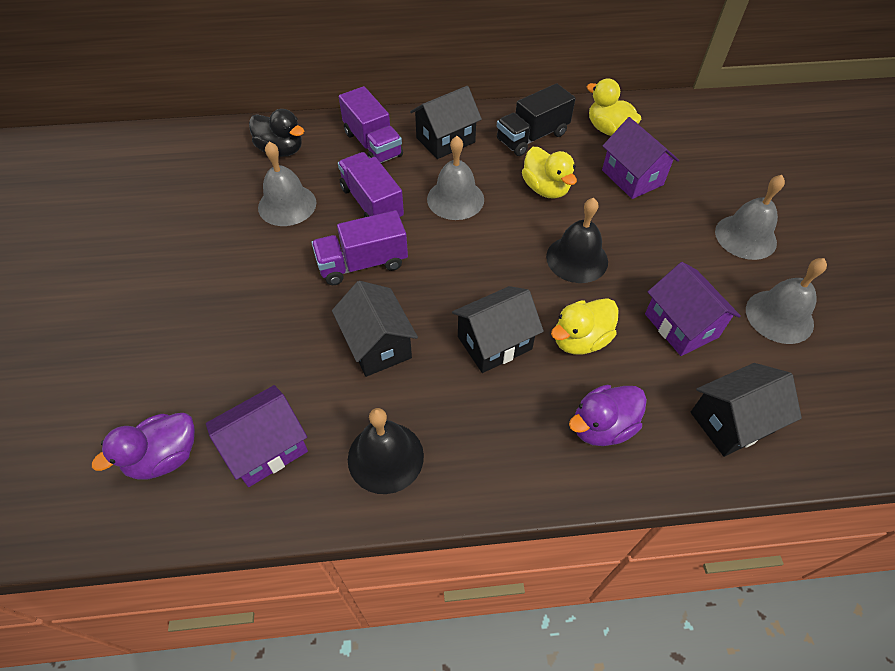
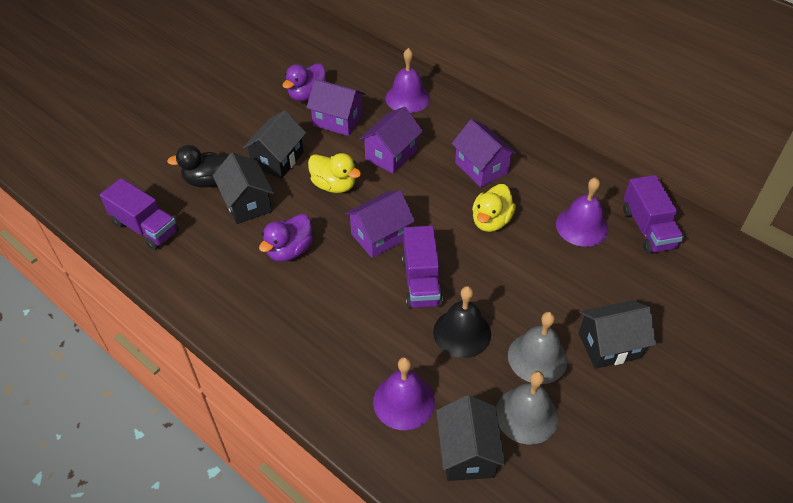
black bell: [348,408,424,494] [546,198,608,283] = 2 -> [433,286,491,358] = 1
black truck: [497,83,576,156] = 1 -> none = 0
grey bell: [258,142,316,226] [427,136,484,220] [715,175,785,260] [746,258,827,344] = 4 -> [496,371,558,444] [508,312,567,384] = 2
purple bell: none = 0 -> [373,357,435,430] [385,48,430,113] [556,177,608,247] = 3
purple house: [206,385,308,487] [602,117,679,199] [645,262,741,356] = 3 -> [306,79,366,136] [345,190,415,258] [359,106,423,174] [451,119,517,187] = 4
yellow duck: [522,147,577,199] [551,298,619,355] [587,79,641,136] = 3 -> [308,153,361,193] [472,184,516,232] = 2

